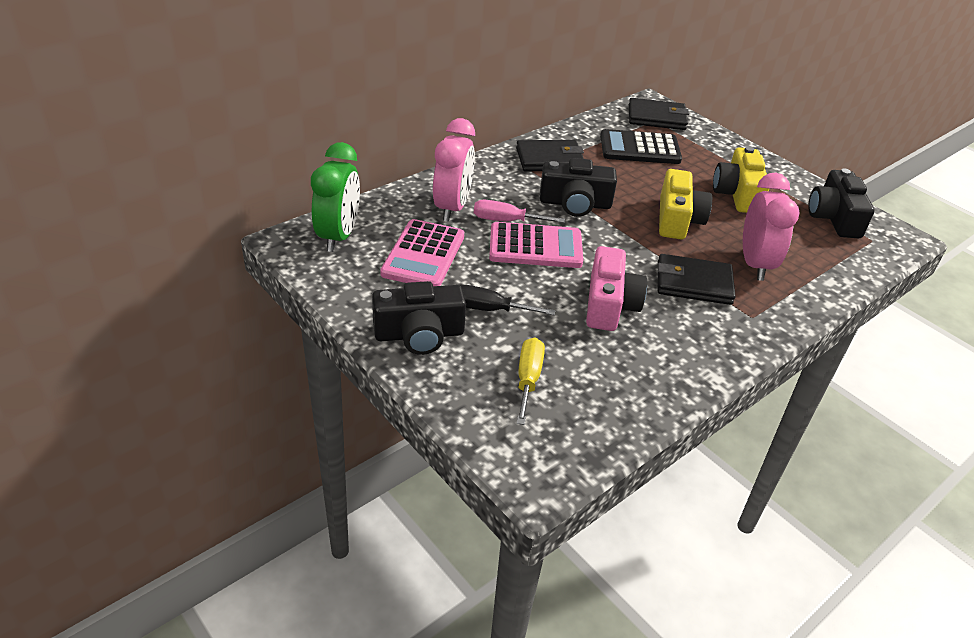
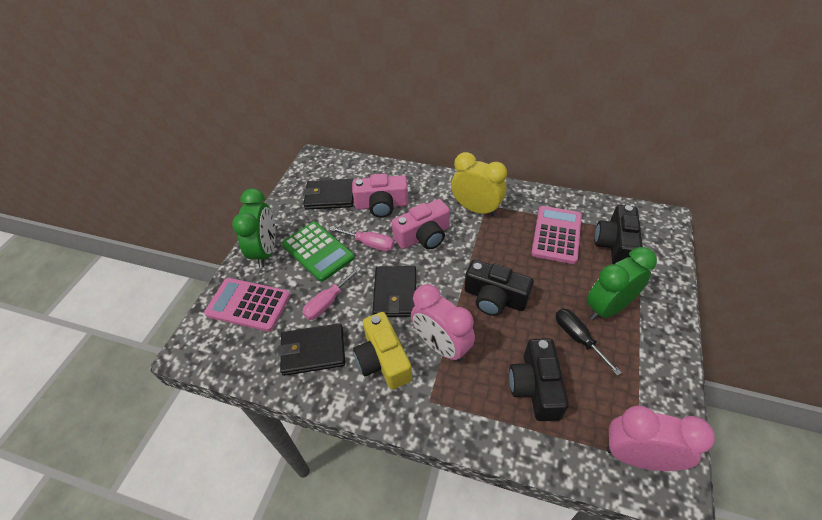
black calculator: [600,129,682,164] = 1 -> none = 0
green calculator: none = 0 -> [282,222,355,282] = 1
green clock: [311,142,360,252] = 1 -> [232,188,276,268] [587,247,657,320] = 2
pink camera: [586,246,647,331] = 1 -> [352,174,408,218] [392,199,450,250] = 2
pink screwdriver: [474,200,565,223] = 1 -> [302,267,361,320] [330,227,394,252] = 2
yellow camera: [659,169,712,239] [713,146,769,213] = 2 -> [353,312,412,390] = 1
yellow clock: none = 0 -> [451,152,507,217] = 1
yellow screwdriver: [516,338,545,425] = 1 -> none = 0

